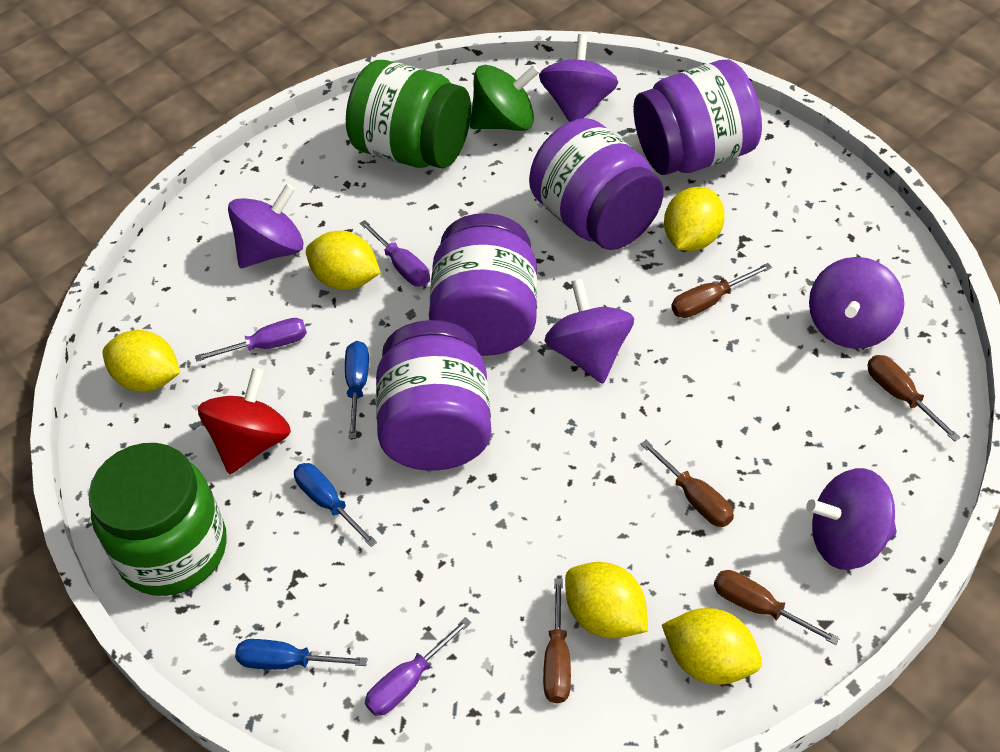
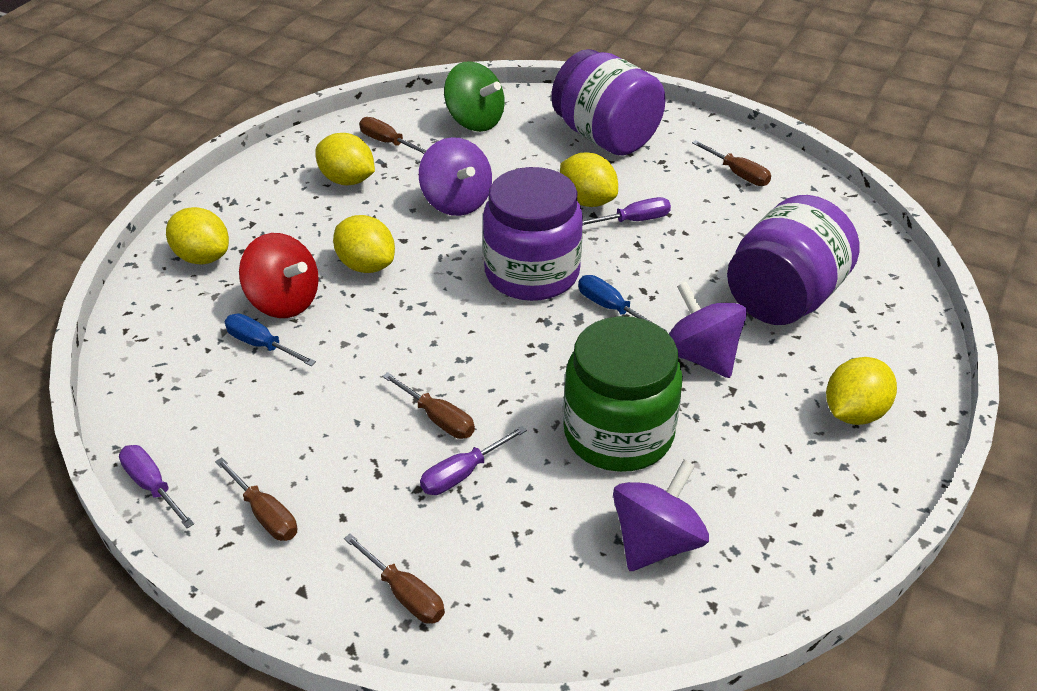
blue screwdriver: [235,639,368,670] [294,463,377,547] [345,341,369,439] = 3 -> [225,314,316,366] [578,275,667,331] = 2
green jar: [88,443,227,596] [346,60,471,168] = 2 -> [563,316,683,472] = 1
purple jar: [376,320,491,471] [429,213,537,356] [529,118,664,250] [634,60,762,175] = 4 -> [483,167,583,301] [551,49,665,155] [727,195,860,325] = 3
purple spinning top: [228,184,304,268] [539,34,618,122] [544,279,634,384] [806,468,897,570] [809,257,904,349] = 5 -> [419,137,492,216] [613,460,709,571] [669,281,747,378] = 3

